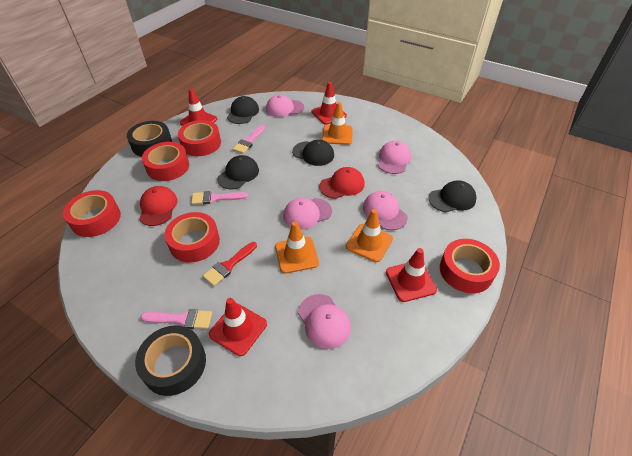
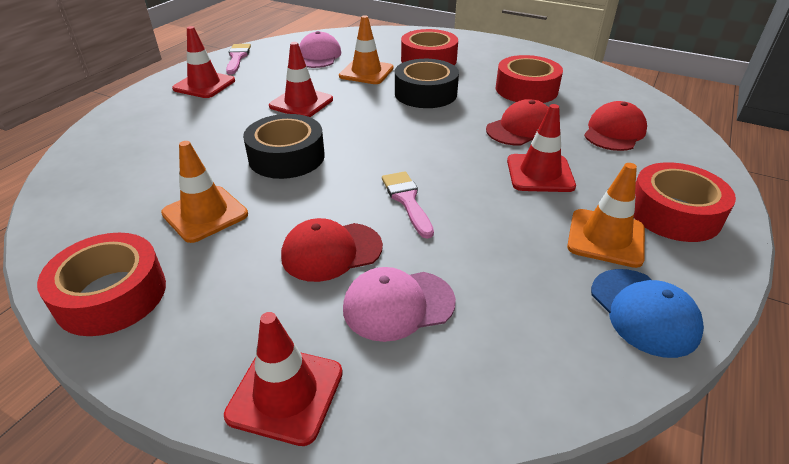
black cap: [217,155,259,190] [227,96,259,124] [292,140,334,166] [428,180,477,212] = 4 -> none = 0
blue cap: none = 0 -> [591,269,704,358] = 1
pink brush: [140,309,212,329] [191,191,248,205] [233,125,265,154] = 3 -> [226,44,251,75] [382,171,434,239] = 2
pink cap: [266,95,304,117] [283,198,332,230] [298,294,351,349] [363,191,408,230] [378,141,411,174] = 5 -> [299,31,341,68] [343,267,456,342] = 2
red brush: [203,242,257,286] = 1 -> none = 0
red cap: [139,186,178,226] [319,167,365,199] = 2 -> [281,218,383,282] [486,99,549,145] [584,101,647,151] = 3
red tape: [63,190,121,237] [142,142,189,181] [164,212,220,262] [178,120,221,156] [440,239,500,293] = 5 -> [37,233,166,336] [401,29,458,65] [496,55,563,103] [634,162,736,242] = 4

